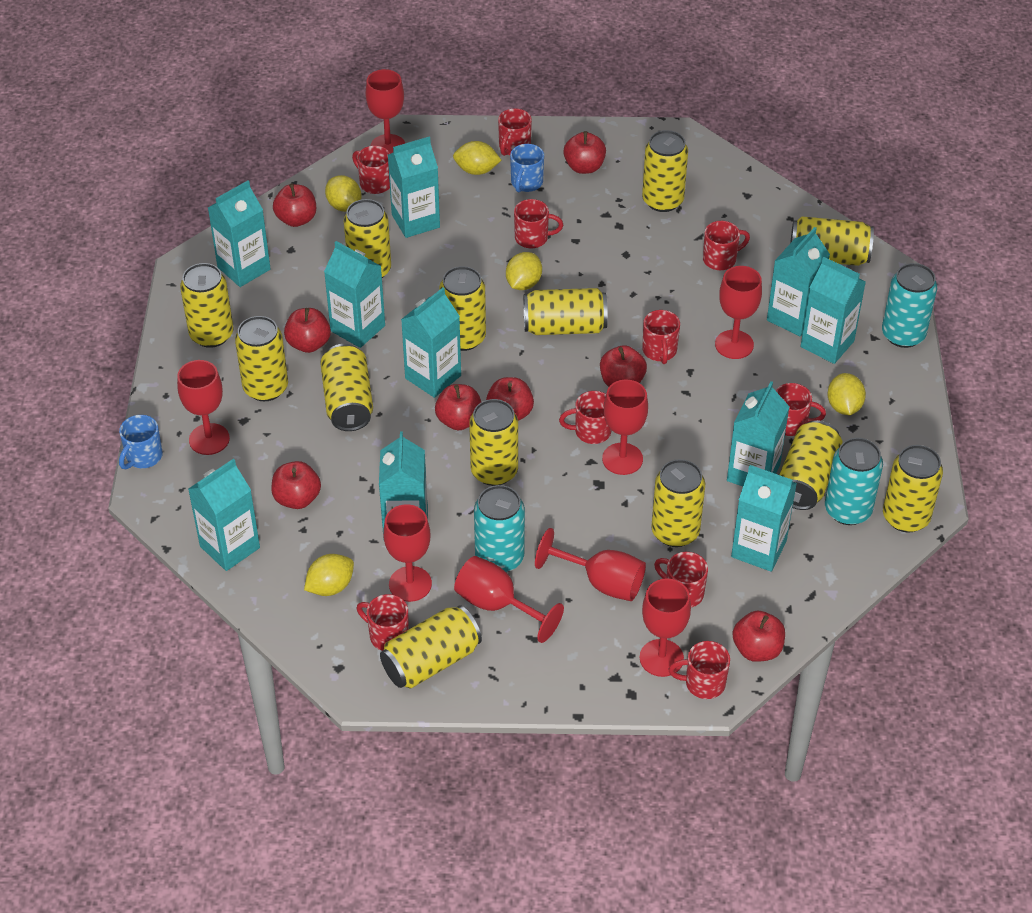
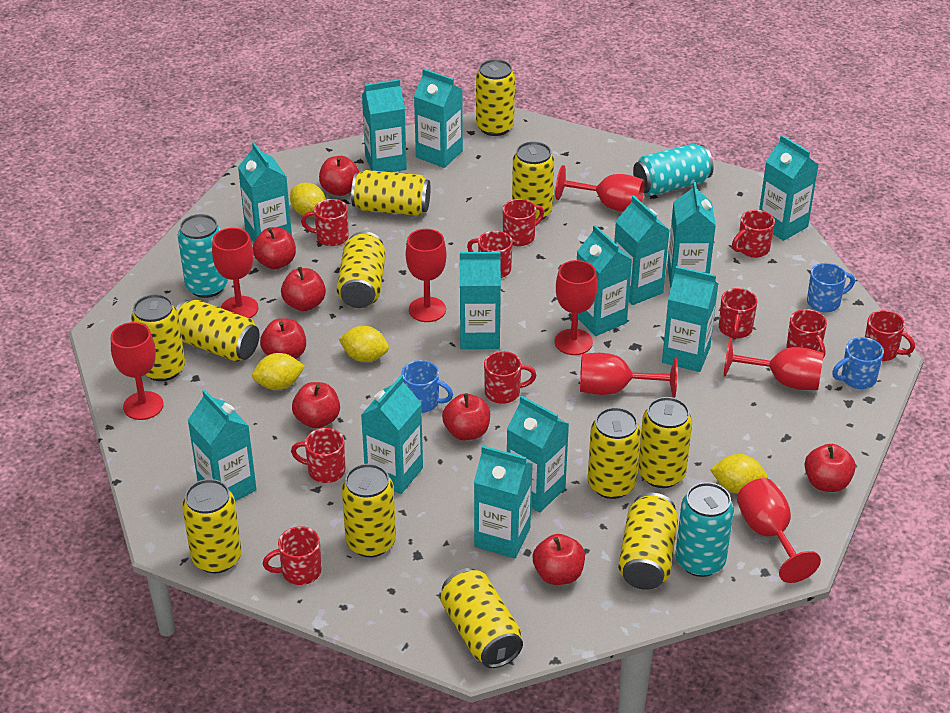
blue mug: [119,415,163,469] [510,144,544,192] = 2 -> [401,360,453,413] [807,263,855,312] [832,337,884,389] = 3
turquoise carton: [188,459,260,571] [208,181,271,287] [324,241,385,348] [379,432,428,539] [388,137,440,238] [401,288,461,398] [727,381,790,486] [731,465,797,572] [767,227,830,336] [801,257,866,364] = 10 -> [188,390,257,501] [238,142,292,242] [361,375,423,494] [362,79,407,172] [414,68,463,168] [460,252,501,349] [474,445,533,559] [507,395,569,512] [577,225,632,336] [614,195,669,305] [662,266,718,372] [667,182,716,288] [759,135,818,241] = 13
yellow can: [180,263,233,348] [235,316,288,401] [320,344,373,431] [344,199,391,278] [380,605,482,688] [439,266,486,351] [469,399,518,486] [523,288,608,335] [642,130,688,212] [651,459,705,547] [779,420,843,510] [790,216,874,266] [883,445,943,532] = 13 -> [131,294,185,381] [176,300,260,362] [182,479,242,573] [337,231,386,308] [342,464,396,557] [351,170,431,216] [440,568,523,668] [476,59,515,136] [512,142,554,220] [588,407,641,499] [618,493,678,590] [638,397,692,488] = 12
yellow lemon: [304,554,354,596] [325,175,362,212] [453,141,501,175] [506,252,542,290] [827,373,866,415] = 5 -> [252,353,305,390] [290,183,326,217] [339,326,389,362] [710,454,768,494] = 4

